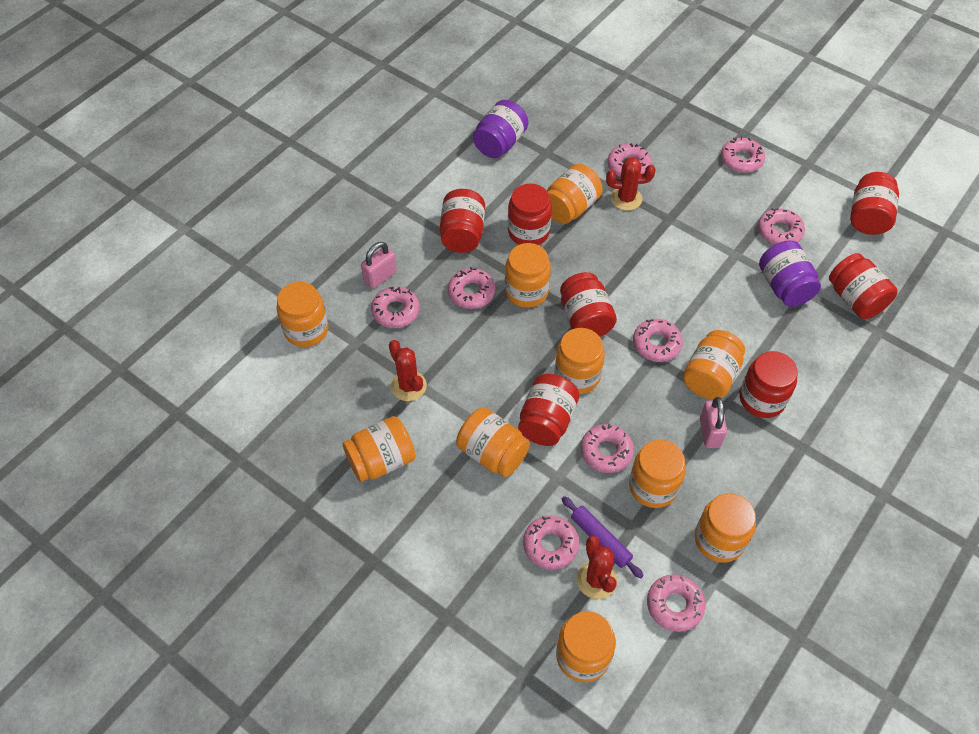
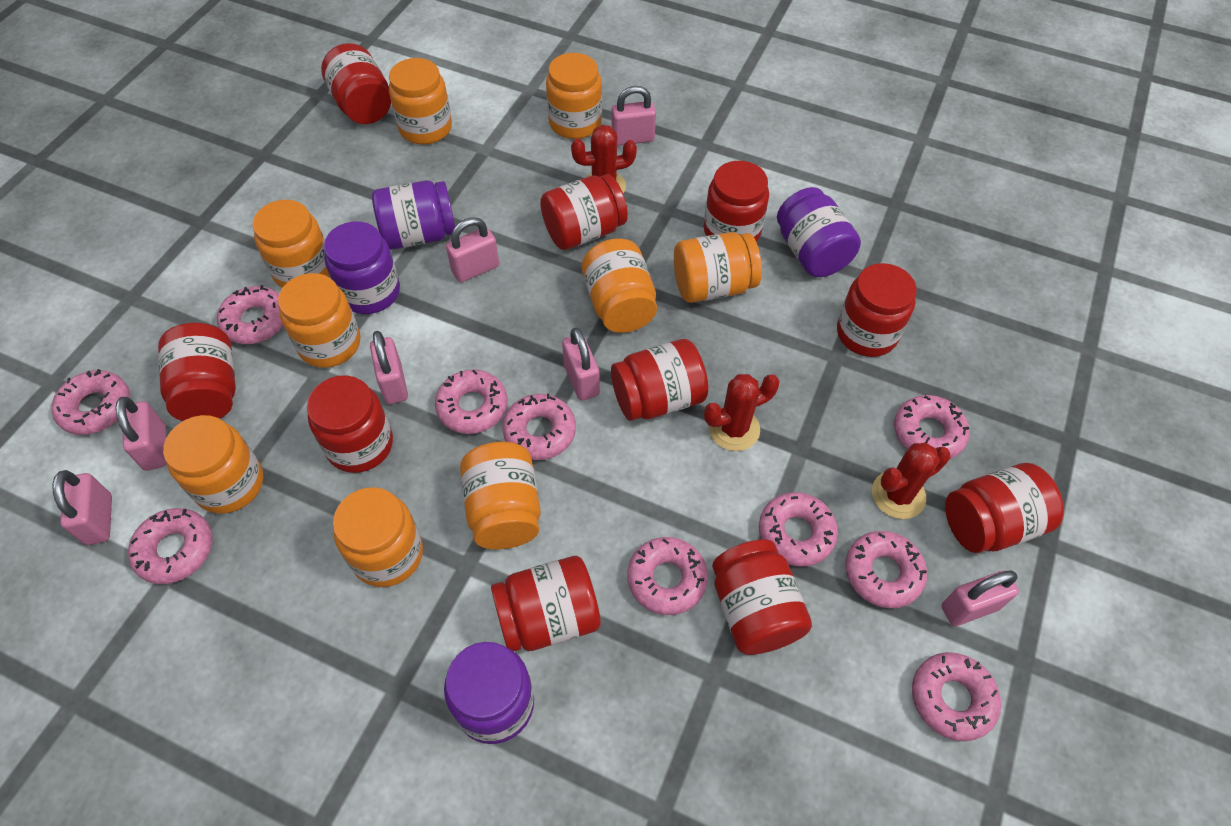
orange jar: [276,282,328,347] [343,416,416,482] [456,407,530,477] [505,243,551,308] [547,164,603,224] [554,328,605,394] [556,611,616,682] [629,440,686,508] [683,330,745,400] [695,493,756,563] = 10 -> [163,415,263,514] [253,200,329,288] [278,273,360,368] [333,487,423,587] [389,58,452,145] [460,441,541,549] [546,53,602,139] [582,238,657,333] [674,232,762,303] = 9
pink donut: [371,287,420,328] [448,267,495,309] [523,516,579,569] [581,424,634,473] [608,143,651,177] [633,319,683,362] [647,574,705,632] [721,137,765,173] [758,208,805,245] = 9 -> [51,369,130,435] [128,508,212,584] [217,285,283,344] [435,369,508,434] [502,393,576,460] [628,537,708,615] [759,492,838,567] [845,531,927,608] [894,395,970,459] [912,652,1001,741] = 10
pink padlock: [361,242,397,289] [700,397,727,448] = 2 -> [53,470,112,545] [115,397,167,471] [370,331,408,404] [446,217,499,282] [562,328,600,401] [611,86,656,146] [941,571,1019,626] = 7
purple jar: [473,100,528,158] [759,241,821,307] = 2 -> [324,221,400,314] [372,180,455,250] [444,642,534,744] [777,187,861,277] = 4
purple rolling pin: [562,496,644,578] = 1 -> none = 0
red jar: [440,189,485,253] [508,184,552,245] [518,374,579,446] [560,272,617,337] [740,351,798,418] [829,253,898,319] [850,172,899,235] = 7 -> [158,323,236,421] [307,376,393,473] [321,43,391,124] [491,556,601,651] [540,174,628,250] [611,339,708,421] [704,161,769,242] [712,539,812,655] [837,263,916,357] [945,463,1064,553] = 10

